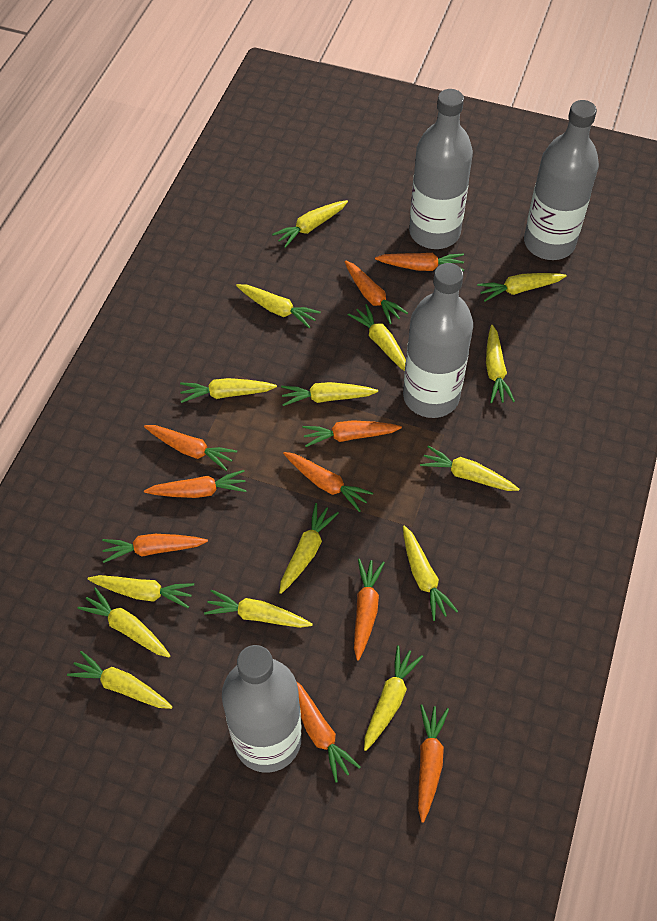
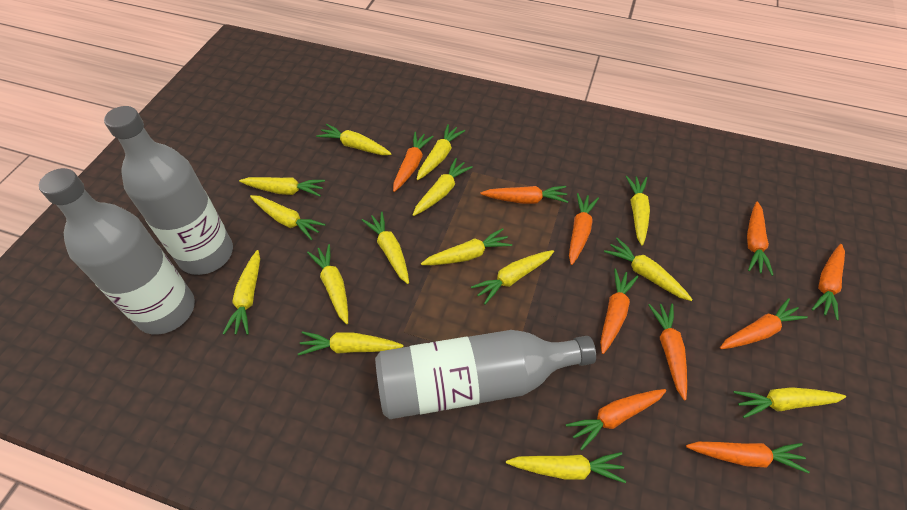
grey bottle: [222,645,302,773] [403,263,473,418] [409,89,473,249] [524,100,599,260] = 4 -> [39,168,195,335] [104,106,233,275] [375,330,596,419] = 3

